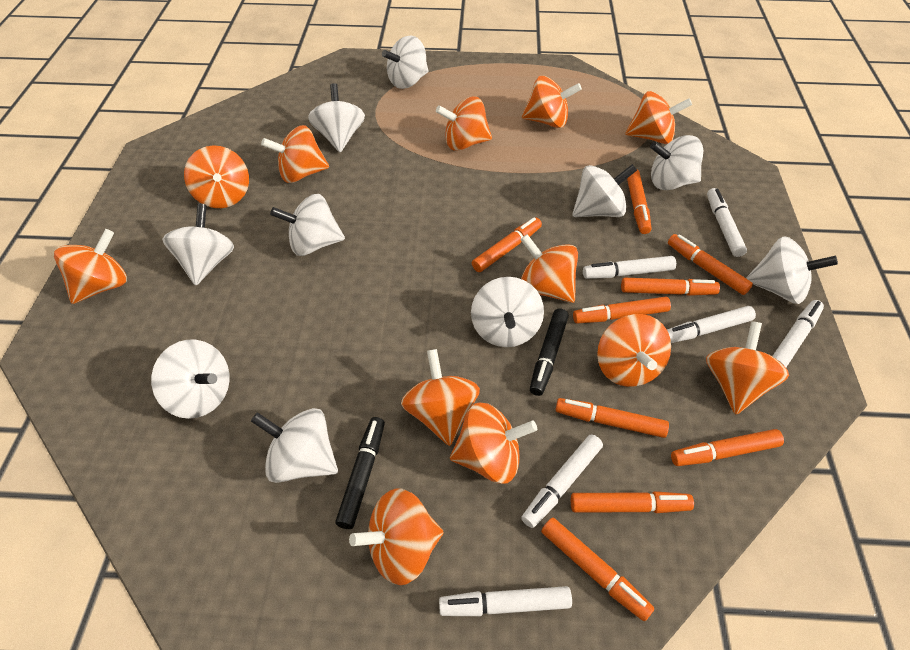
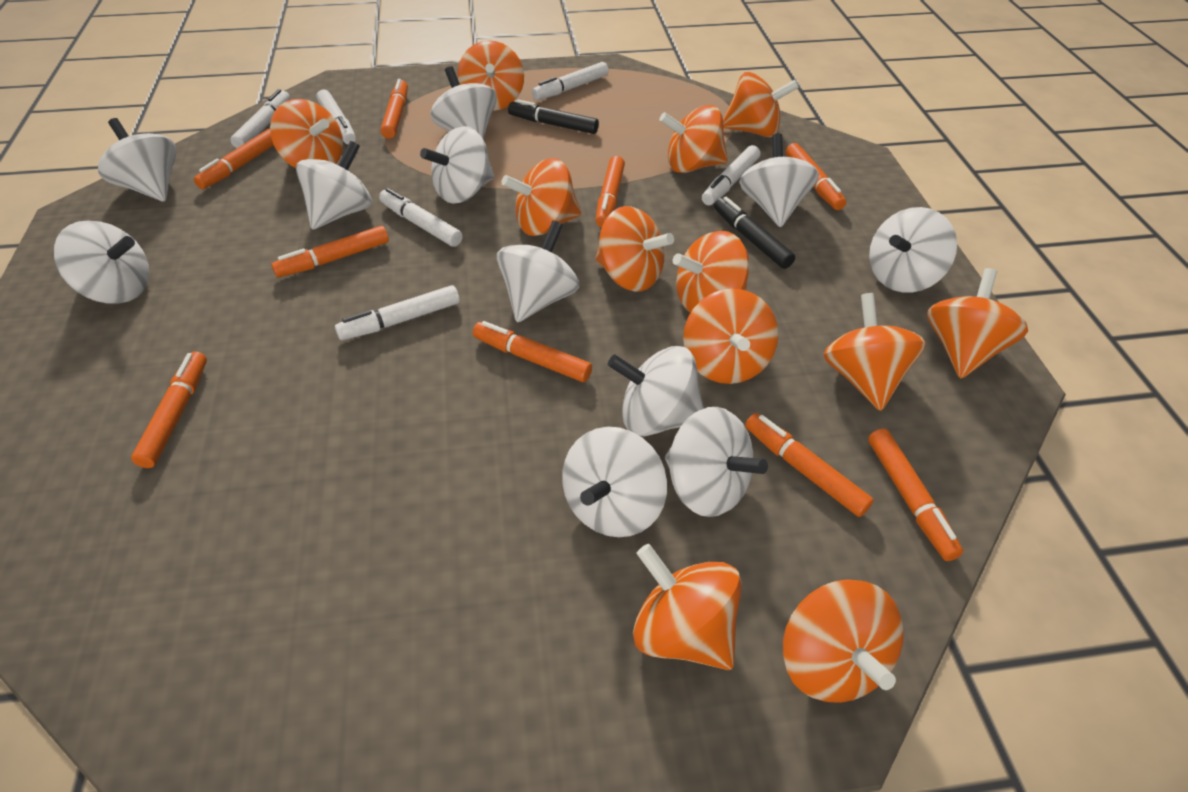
white spinning top: [151,340,230,419] [162,204,234,286] [251,408,338,483] [270,194,345,256] [308,83,365,152] [382,36,428,89] [471,277,544,347] [572,164,637,217] [650,135,703,190] [746,236,838,304] = 10 -> [54,220,149,304] [98,118,176,202] [296,141,372,229] [420,126,495,204] [431,66,497,139] [497,221,579,322] [562,427,667,537] [608,346,704,436] [665,407,768,517] [739,133,819,227] [869,207,957,293] = 11

